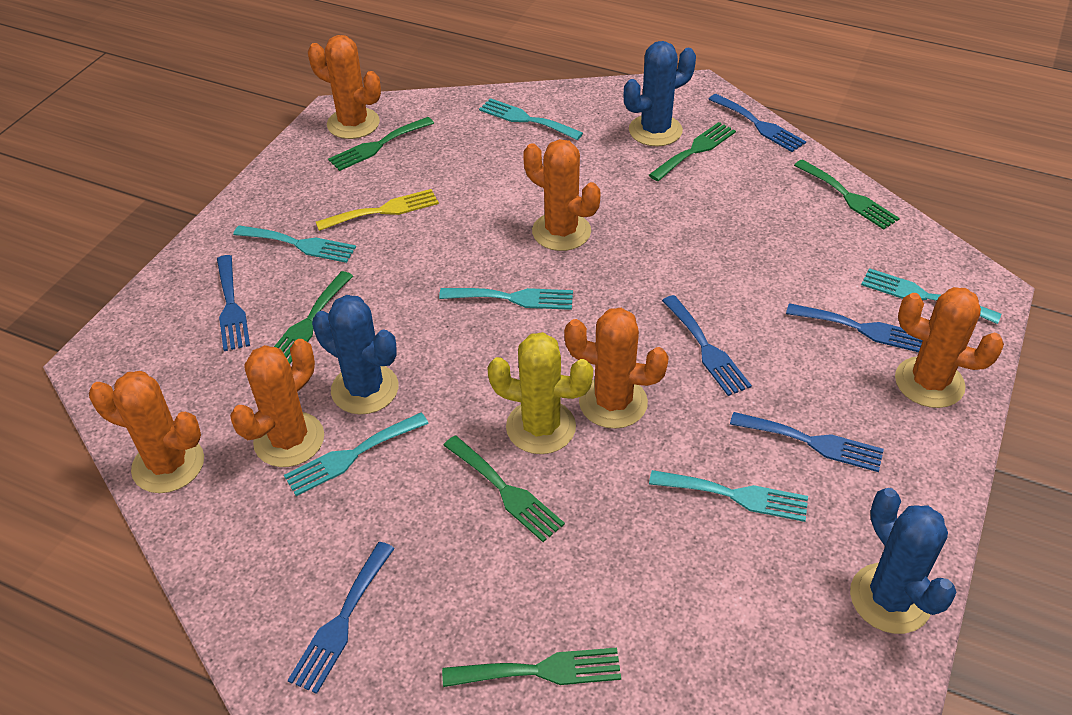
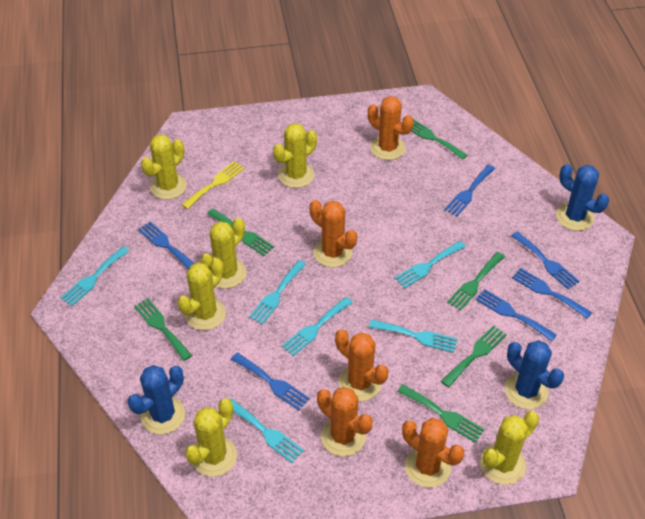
orange cactus: [89,371,204,493] [230,339,324,467] [308,35,381,139] [523,139,600,251] [564,308,669,429] [895,287,1004,408] = 6 -> [310,200,357,267] [317,387,373,456] [335,329,388,401] [368,96,414,160] [402,418,464,488] = 5
yellow cactus: [487,332,593,454] = 1 -> [141,134,187,200] [177,258,226,330] [185,399,237,477] [201,218,246,289] [273,123,317,188] [480,411,539,485] = 6

